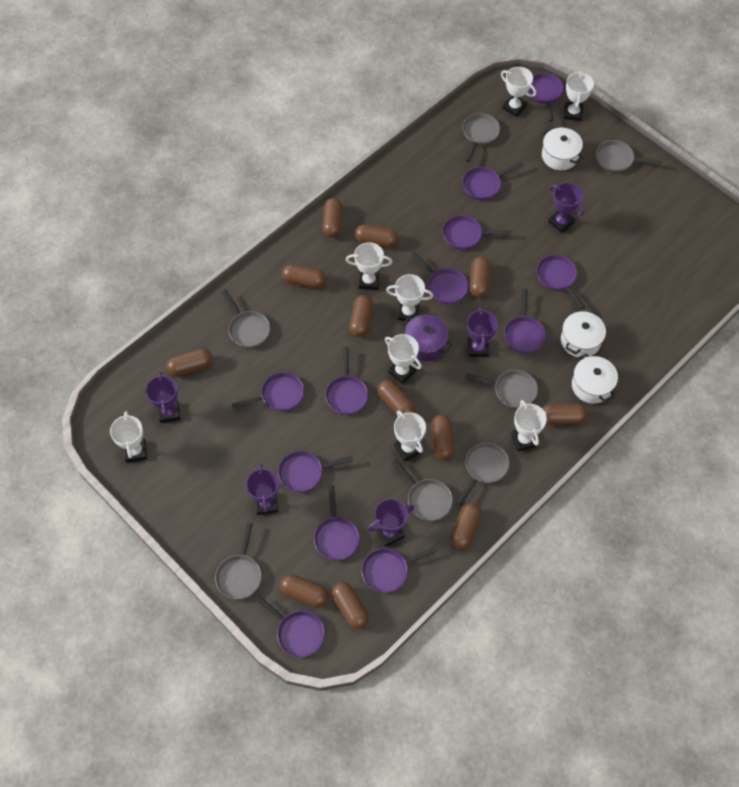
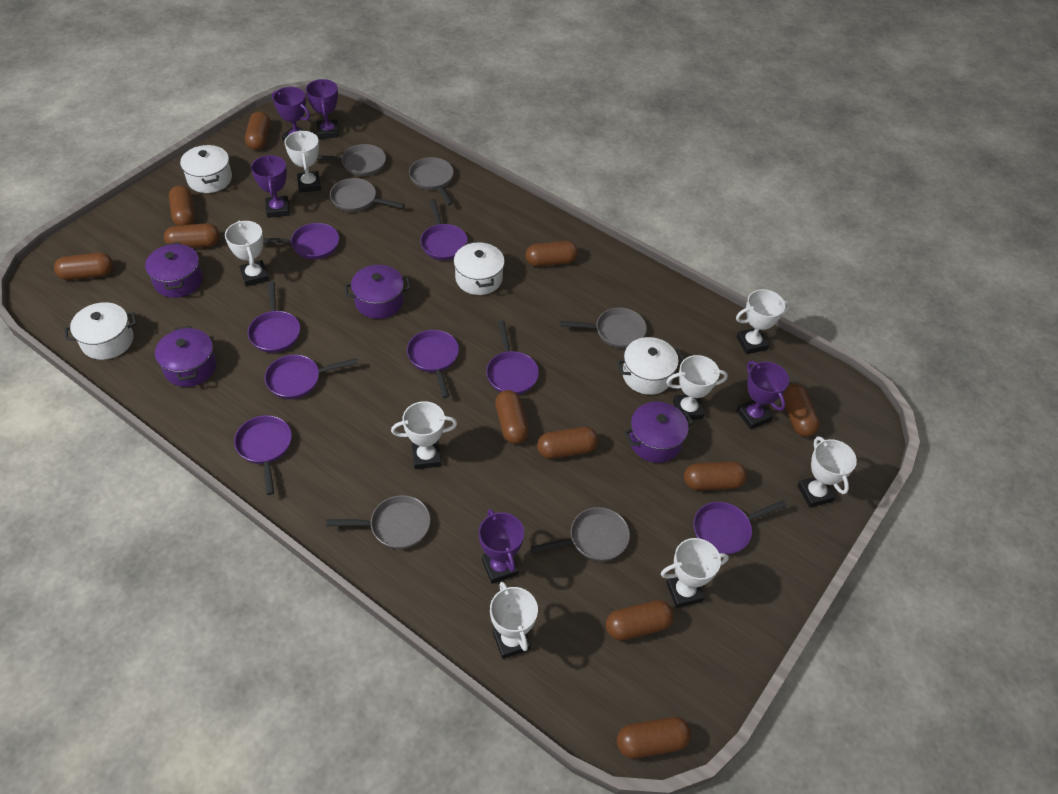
brown capsule: [166,348,212,376] [280,574,329,608] [282,264,326,288] [322,198,343,238] [331,582,369,629] [349,295,373,337] [355,224,398,247] [377,380,415,415] [431,414,454,460] [450,503,482,550] [470,256,490,298] [542,404,587,425] = 12 -> [54,252,113,280] [164,223,220,248] [169,185,195,226] [245,111,270,150] [495,390,529,444] [525,241,578,267] [537,427,598,459] [606,600,674,641] [617,717,691,759] [684,462,747,490] [783,384,820,437] = 11
grey pan: [215,523,261,599] [222,290,270,348] [392,459,453,521] [457,442,509,505] [462,113,500,162] [465,370,538,409] [596,140,663,172] = 7 -> [317,144,386,176] [326,495,431,549] [330,178,405,212] [409,157,454,205] [530,507,630,561] [560,308,647,349] = 6
purple pan: [232,372,304,411] [255,595,325,657] [278,451,353,492] [314,485,359,560] [325,347,368,415] [362,547,437,592] [412,252,468,304] [442,215,511,250] [462,161,524,200] [504,289,546,353] [528,73,563,122] [536,255,585,309] = 12 -> [234,415,292,495] [248,281,300,353] [263,223,339,259] [265,355,357,399] [407,330,459,398] [420,199,468,260] [486,320,539,395] [693,500,787,555] = 8
purple pot: [401,314,452,361] = 1 -> [145,242,203,298] [155,326,217,387] [345,265,411,319] [624,402,694,463] = 4
white pot: [542,128,584,170] [561,310,606,358] [572,353,618,404] = 3 -> [64,302,137,360] [180,144,232,193] [454,241,505,295] [616,337,684,395] = 4

